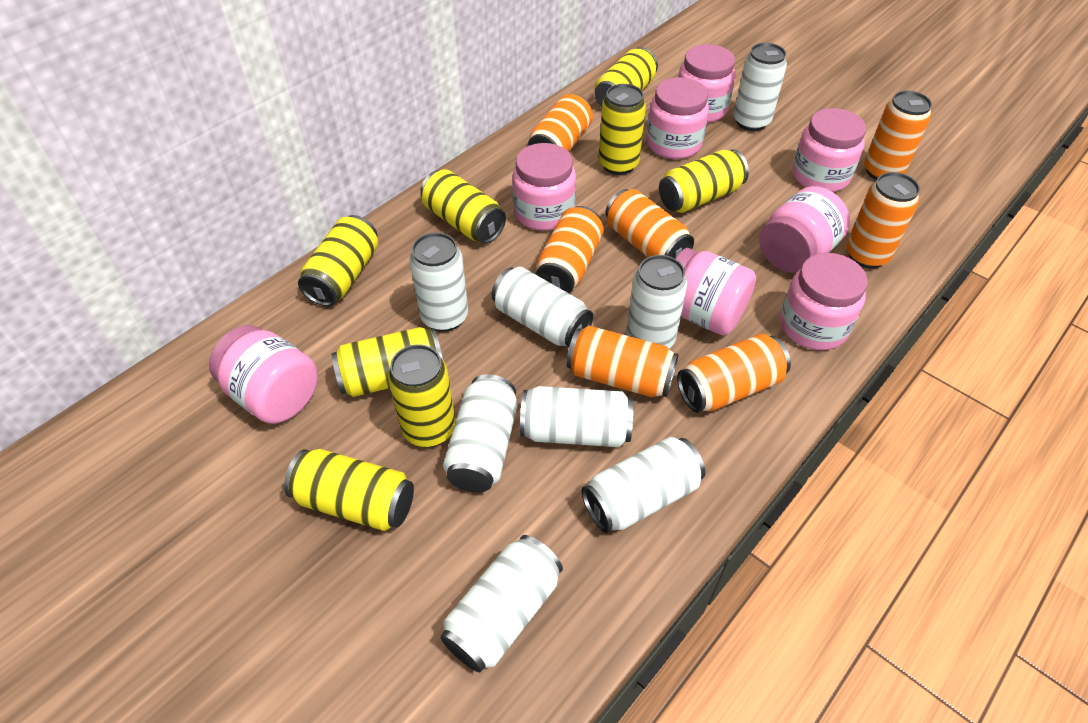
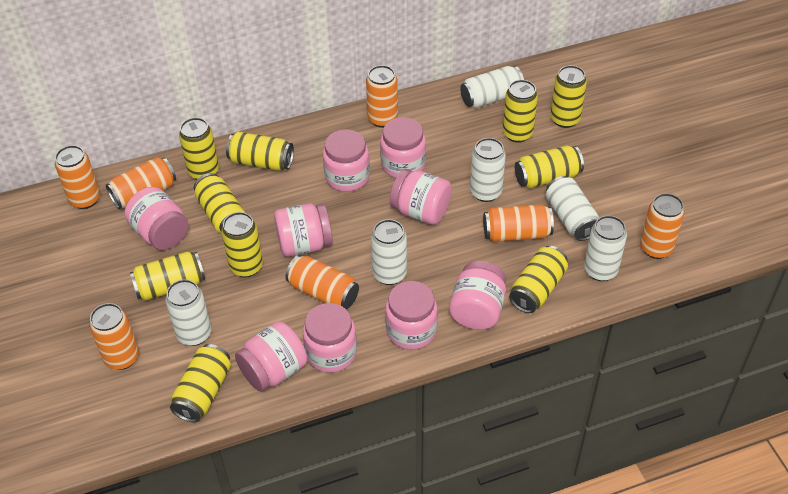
pink jar: [209,325,318,424] [512,143,576,231] [646,77,709,159] [676,248,756,335] [678,44,735,123] [759,186,850,273] [780,253,868,350] [792,108,866,192] = 8 -> [125,187,188,250] [235,321,308,392] [274,204,333,257] [303,303,357,373] [323,129,370,192] [380,117,426,178] [385,281,438,350] [390,169,452,225] [449,261,506,330] = 9
white can: [409,232,468,332] [440,535,563,672] [443,374,518,492] [492,267,593,347] [520,386,633,447] [582,437,705,533] [626,255,687,348] [733,43,787,131] = 8 -> [166,279,211,346] [371,219,407,285] [460,66,524,108] [470,138,506,202] [546,176,599,241] [584,215,627,281] = 6
yellow can: [284,449,414,531] [298,215,378,306] [331,327,443,397] [388,344,456,447] [420,169,506,244] [595,47,658,107] [599,84,646,175] [659,149,749,213] = 8 -> [130,252,205,301] [170,344,231,422] [179,117,219,180] [194,173,245,234] [221,212,263,277] [226,132,294,171] [503,80,538,143] [509,246,568,313] [515,146,584,188] [550,65,587,128] = 10

